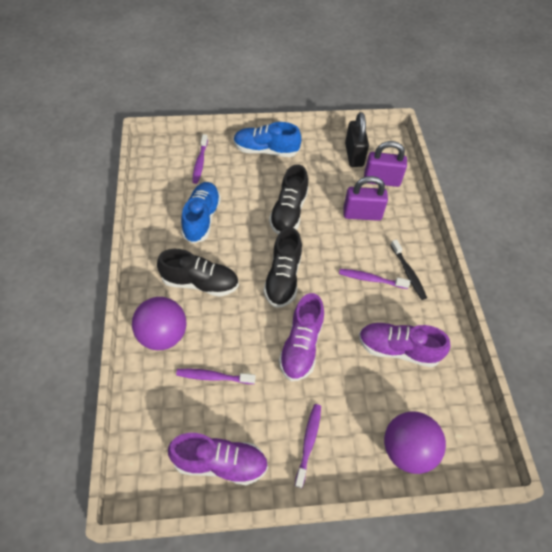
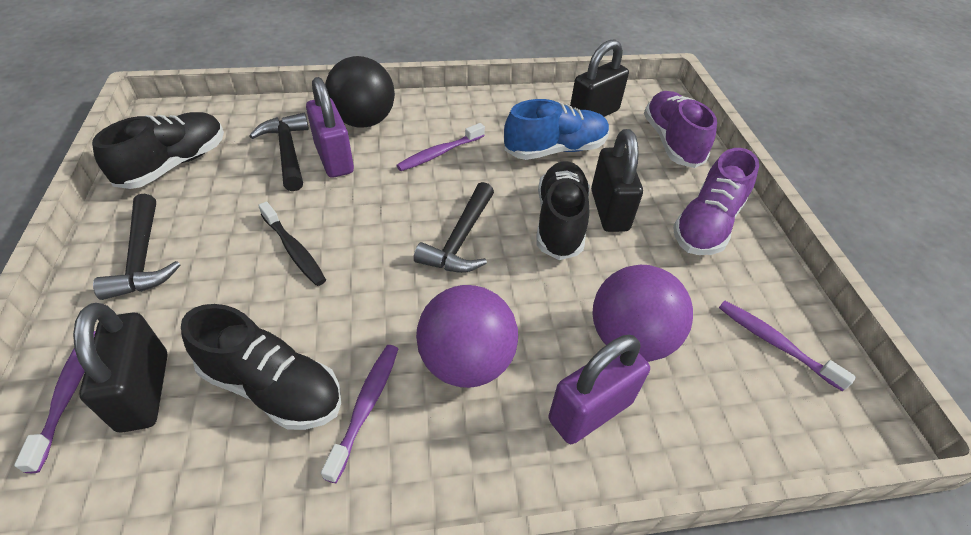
black ball: none = 0 -> [325,56,395,128] = 1
black hammer: none = 0 -> [93,193,180,300] [250,113,309,191] [414,182,494,273] = 3
black padlock: [345,112,369,167] = 1 -> [73,303,168,433] [570,39,629,117] [591,129,643,232] = 3
blue shoe: [181,182,221,244] [233,122,301,157] = 2 -> [504,99,609,160] = 1
purple shoe: [168,433,268,485] [279,293,324,381] [359,322,450,367] = 3 -> [644,91,717,168] [673,148,759,255] = 2

